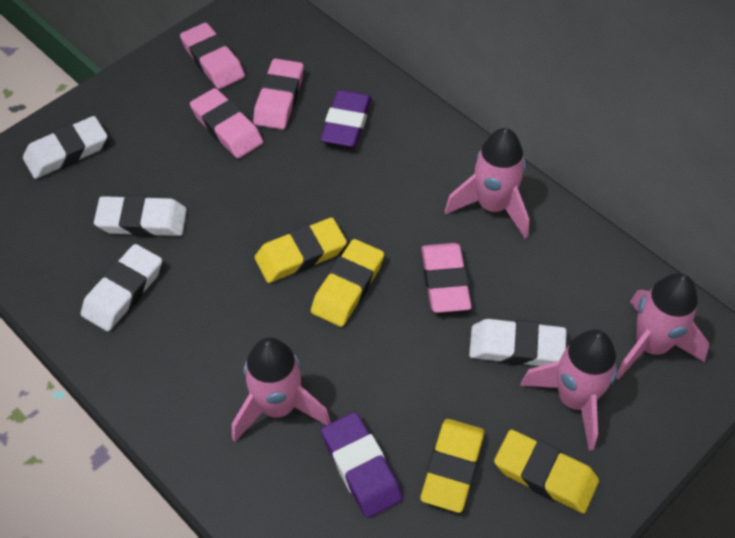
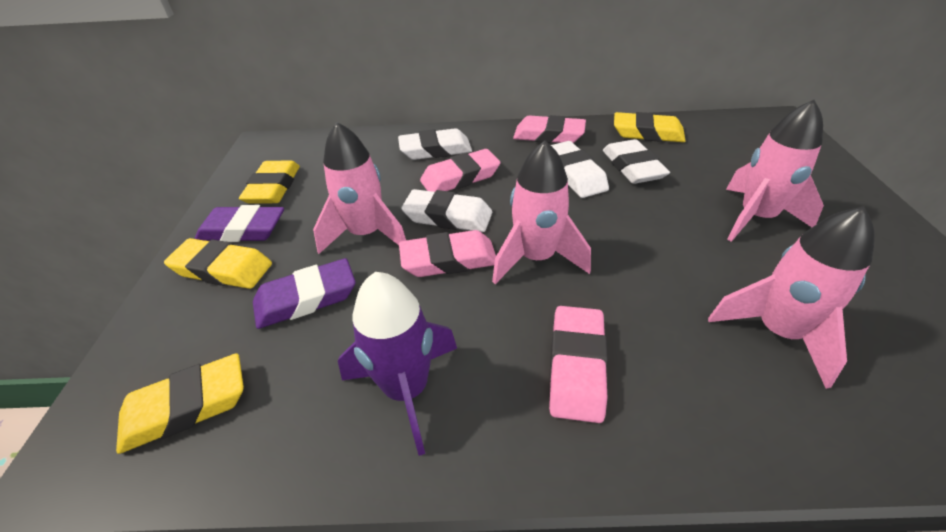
purple rocket: none = 0 -> [338,272,457,456] = 1

